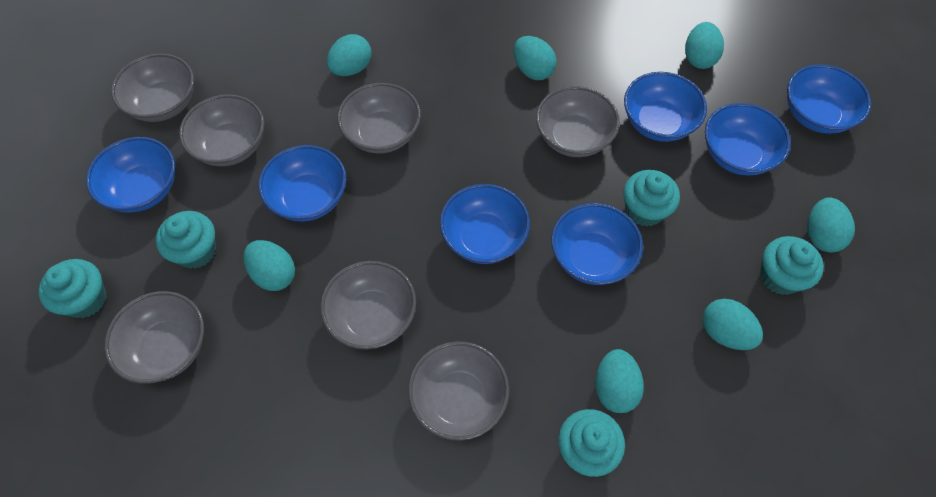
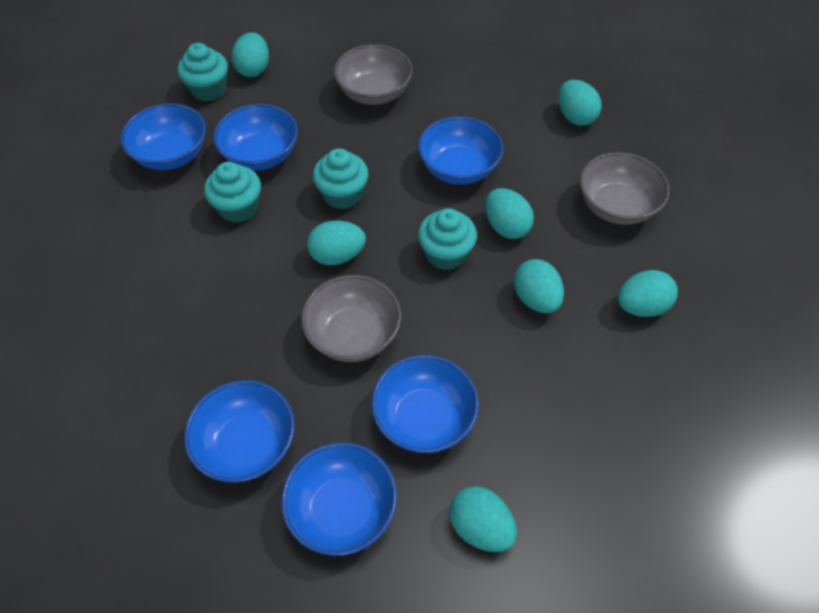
blue bowl: [86,137,175,213] [259,145,346,222] [440,184,530,264] [551,203,643,285] [624,72,707,142] [705,103,791,176] [787,64,871,134] = 7 -> [120,103,206,170] [184,380,295,483] [213,104,298,171] [281,442,397,556] [371,355,479,453] [418,116,503,185] = 6
grey bowl: [104,291,204,384] [111,54,194,122] [179,94,264,166] [320,261,416,350] [337,83,421,154] [408,341,509,441] [536,86,620,157] = 7 -> [301,275,401,362] [334,44,413,105] [580,152,670,225] = 3
turquoise cupcake: [38,259,107,318] [156,211,216,269] [558,409,625,477] [623,170,680,227] [760,236,824,295] = 5 -> [177,43,228,102] [204,162,261,223] [313,148,369,209] [418,208,477,270] = 4

